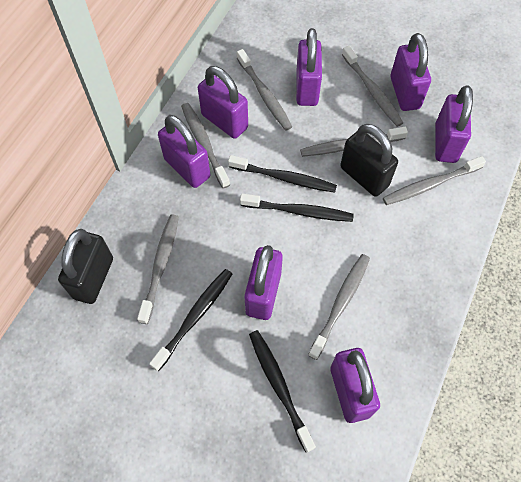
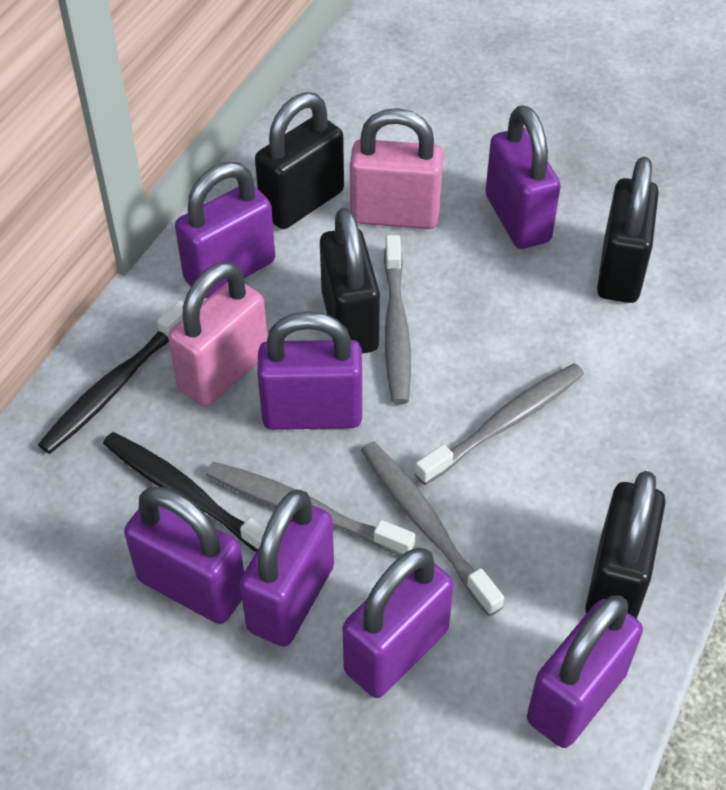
black padlock: [58,229,113,304] [340,124,398,197] = 2 -> [255,92,344,229] [320,207,380,353] [585,471,666,619] [597,157,659,303] = 4
black toothbrush: [149,269,232,372] [228,155,337,193] [240,193,354,222] [249,330,316,452] = 4 -> [38,300,184,454] [103,432,266,552] = 2
grey toothbrush: [137,214,179,324] [181,103,230,188] [237,49,292,131] [300,127,408,157] [308,254,370,360] [342,46,403,127] [383,156,486,205] = 7 -> [206,462,415,556] [361,442,504,616] [384,235,411,405] [415,363,584,485] = 4
pink padlock: none = 0 -> [168,262,267,407] [350,108,444,229] = 2

